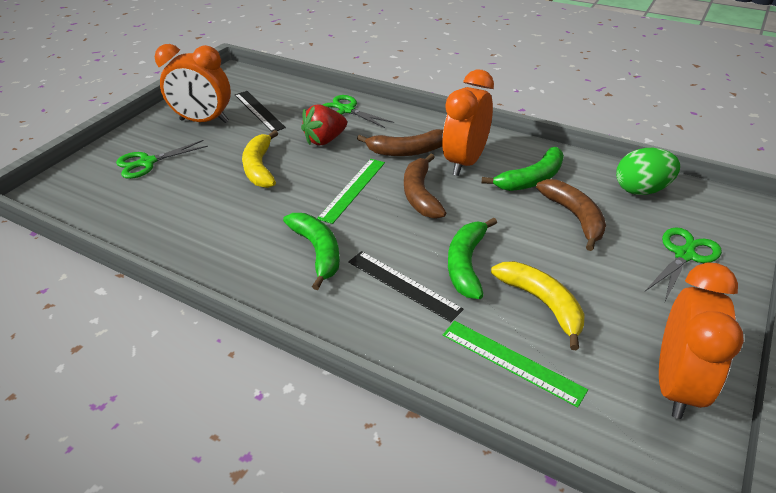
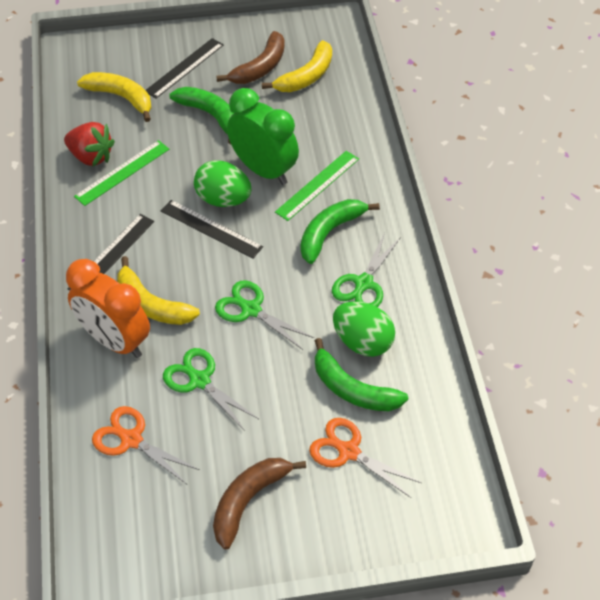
black ruler: [235,91,286,132] [348,251,464,322] = 2 -> [67,214,154,291] [146,38,224,98] [161,200,263,258] = 3
brown banana: [357,129,443,156] [404,154,446,219] [536,179,606,251] = 3 -> [213,458,306,549] [216,31,285,84] = 2
green clock: none = 0 -> [227,88,299,185] = 1
green egg: [616,148,680,195] = 1 -> [194,161,251,207] [333,301,395,357] = 2
orange clock: [155,44,231,123] [442,70,494,176] [659,262,744,419] = 3 -> [66,259,150,358] = 1
orange scissors: none = 0 -> [92,406,200,484] [309,418,421,498] = 2
yellow banana: [242,130,278,188] [491,261,585,350] = 2 -> [77,72,151,122] [117,256,200,325] [262,40,332,92] = 3

